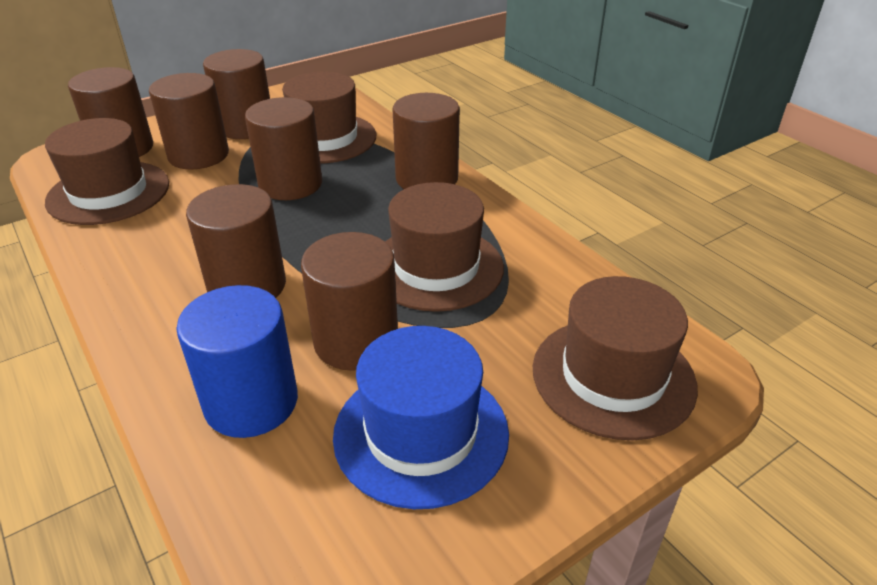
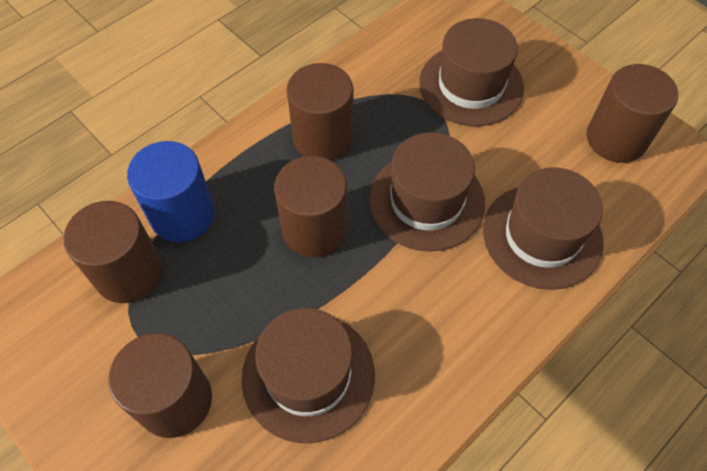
blue hat: [333,326,509,509] = 1 -> none = 0
brown cylinder: [68,67,153,157] [149,73,229,169] [186,184,286,298] [203,49,270,139] [245,97,322,200] [301,232,398,371] [393,93,460,189] = 7 -> [63,201,163,303] [108,333,212,438] [274,156,348,257] [287,63,353,161] [587,64,678,163] = 5

